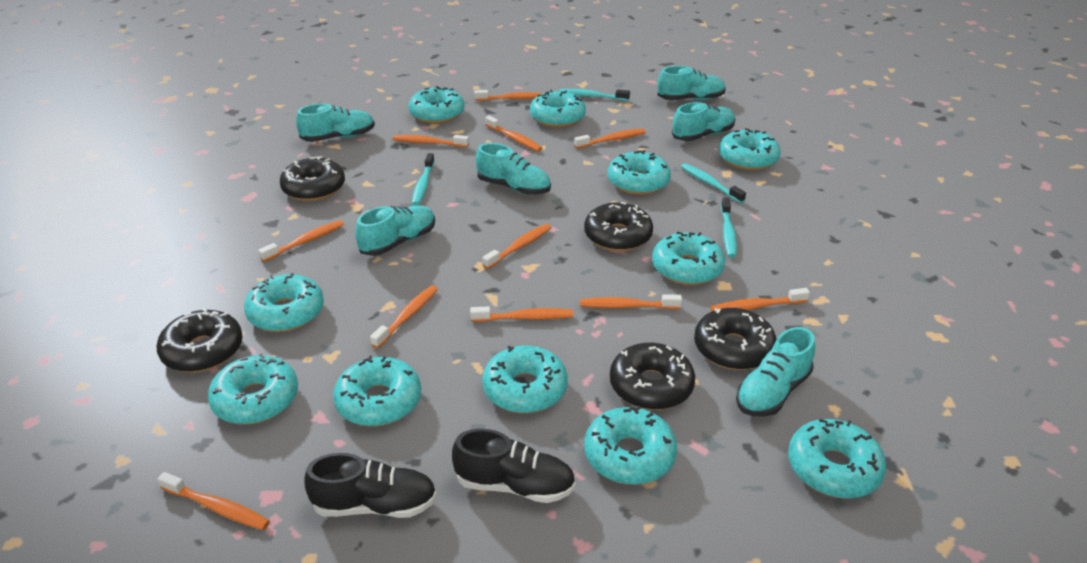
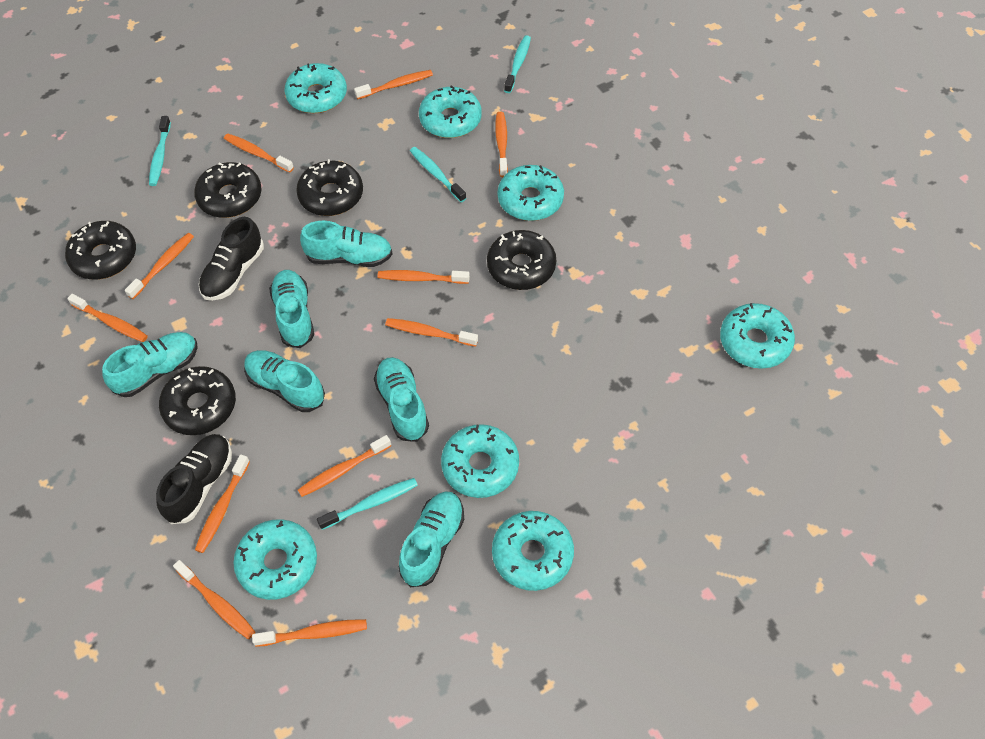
turquoise donut: [208,354,298,424] [244,273,324,332] [333,356,421,426] [409,86,464,124] [482,346,568,413] [530,90,586,127] [584,406,677,485] [608,150,671,195] [652,232,725,285] [719,128,781,170] [788,419,886,499] = 11 -> [233,519,317,600] [285,63,347,113] [419,85,482,138] [441,424,519,498] [492,511,574,591] [498,165,564,221] [720,303,795,369] = 7

